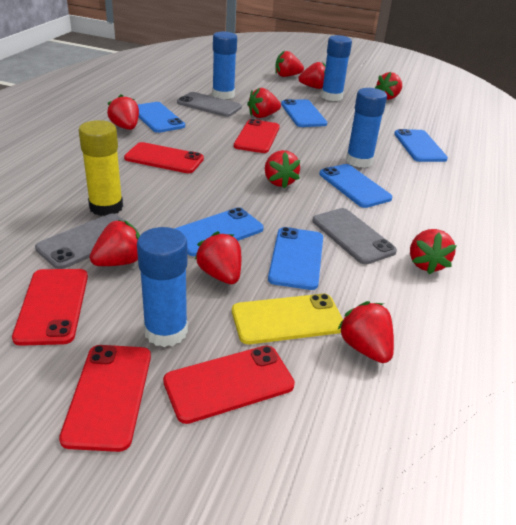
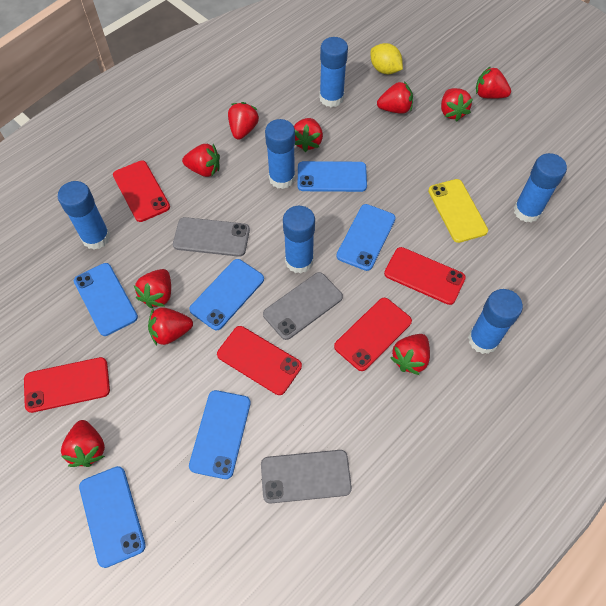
blue glue stick: [137,227,188,347] [212,32,237,99] [321,35,352,101] [346,88,387,168] = 4 -> [58,181,110,250] [265,119,295,189] [283,206,315,274] [319,37,348,107] [468,289,523,354] [513,153,567,222] = 6
yellow glue stick: [79,120,123,216] = 1 -> none = 0
yellow lemon: none = 0 -> [371,43,403,74] = 1

